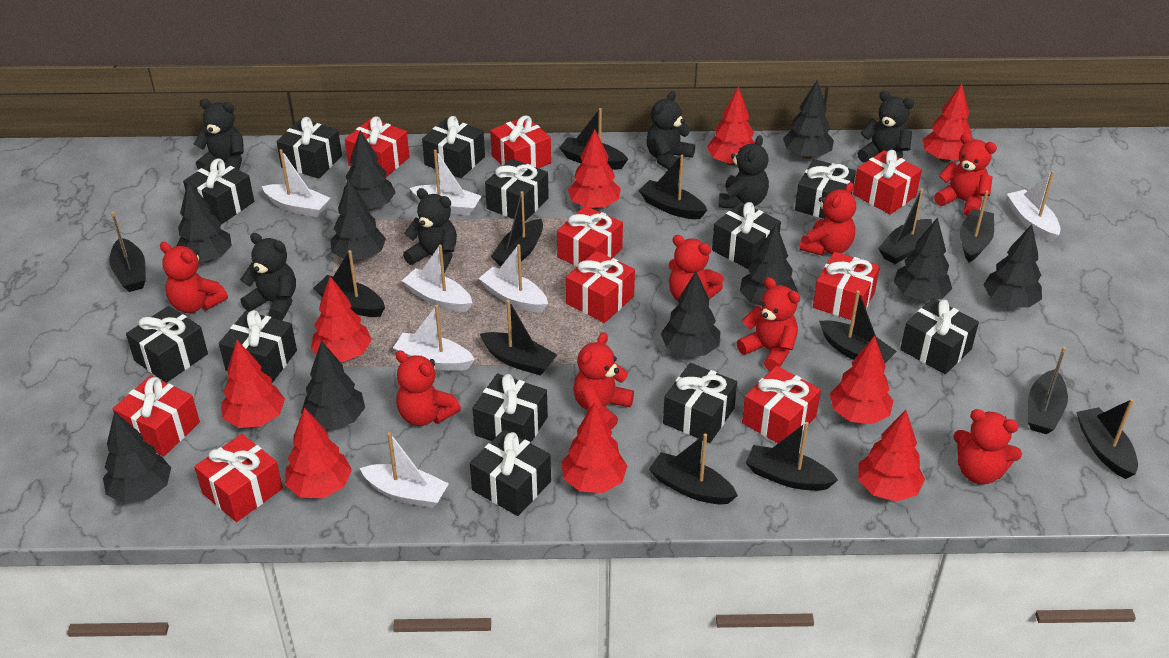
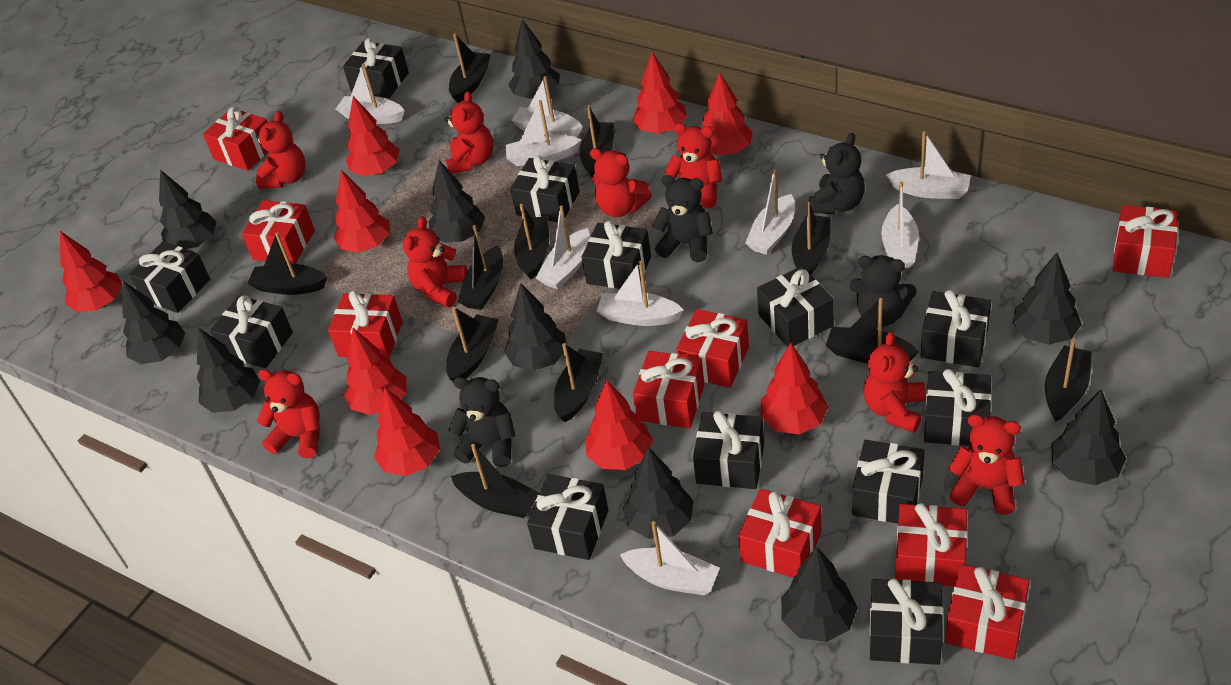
black boat: [109,212,146,292] [314,250,385,317] [480,300,557,375] [491,191,543,266] [559,108,628,170] [638,155,707,219] [649,433,738,504] [746,422,838,491] [819,290,897,363] [878,189,932,264] [960,191,994,263] [1028,347,1068,434] [1076,399,1138,479] = 13 -> [247,232,327,295] [446,307,499,381] [449,33,491,103] [451,444,540,518] [458,225,503,310] [514,204,549,279] [554,343,603,422] [580,105,614,177] [792,202,830,275] [826,298,919,364] [1045,339,1092,422] = 11
black teddy bear: [194,99,244,170] [240,233,296,321] [403,188,457,273] [646,91,695,171] [718,135,769,209] [857,91,914,162] = 6 -> [449,377,515,467] [652,175,713,262] [809,133,865,215] [850,255,917,327] = 4
white boat: [262,149,330,217] [360,432,449,508] [393,305,475,371] [402,245,473,312] [410,149,482,216] [478,244,548,312] [1007,171,1061,242] = 7 -> [336,63,405,124] [506,100,582,166] [511,76,583,137] [536,205,590,290] [597,261,683,326] [620,521,720,595] [745,170,795,255] [881,181,919,268] [886,131,971,199] = 9

